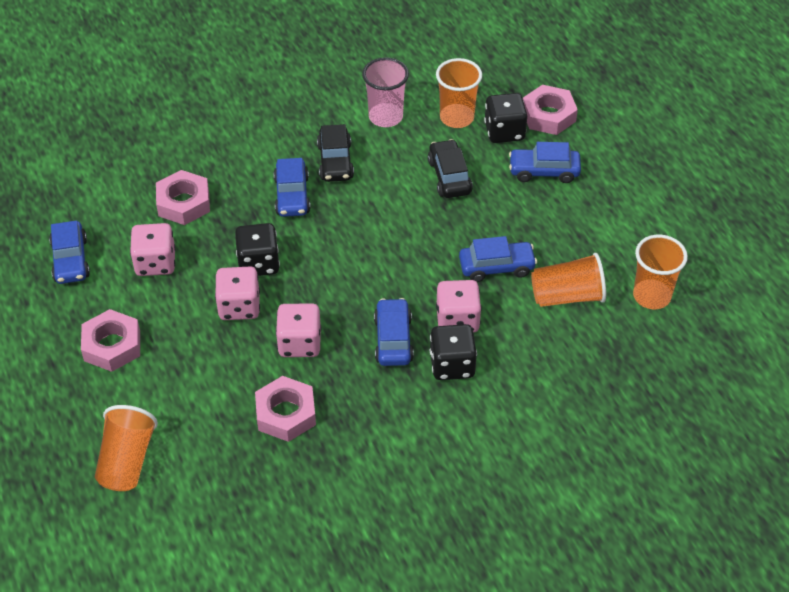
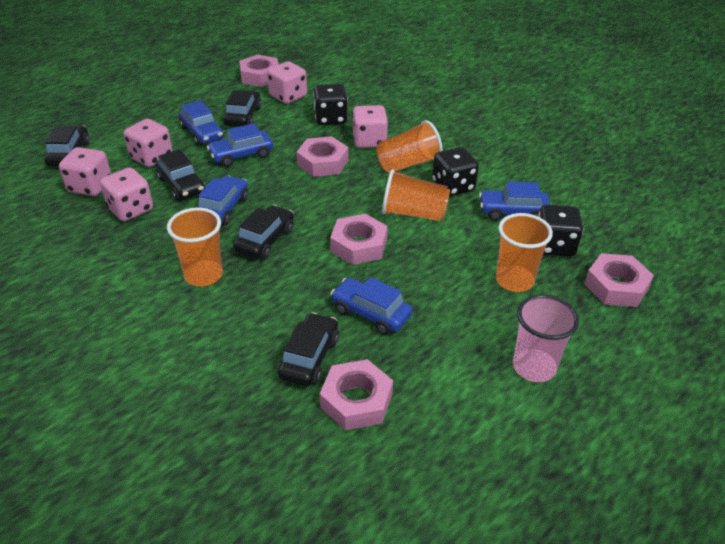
black car: [317,124,354,182] [428,139,473,198] = 2 -> [45,125,90,167] [156,149,205,201] [223,90,262,127] [234,205,294,259] [278,312,339,386] = 5
pink dice: [130,223,176,276] [215,267,260,320] [276,304,321,357] [436,280,482,333] = 4 -> [59,147,111,196] [100,168,153,221] [124,119,173,167] [267,61,307,104] [352,105,388,148] = 5
pink nut: [81,309,140,372] [156,170,210,225] [255,376,316,442] [523,85,578,135] = 4 -> [239,55,279,87] [297,136,349,177] [320,359,393,431] [330,214,388,265] [585,253,654,307] = 5

